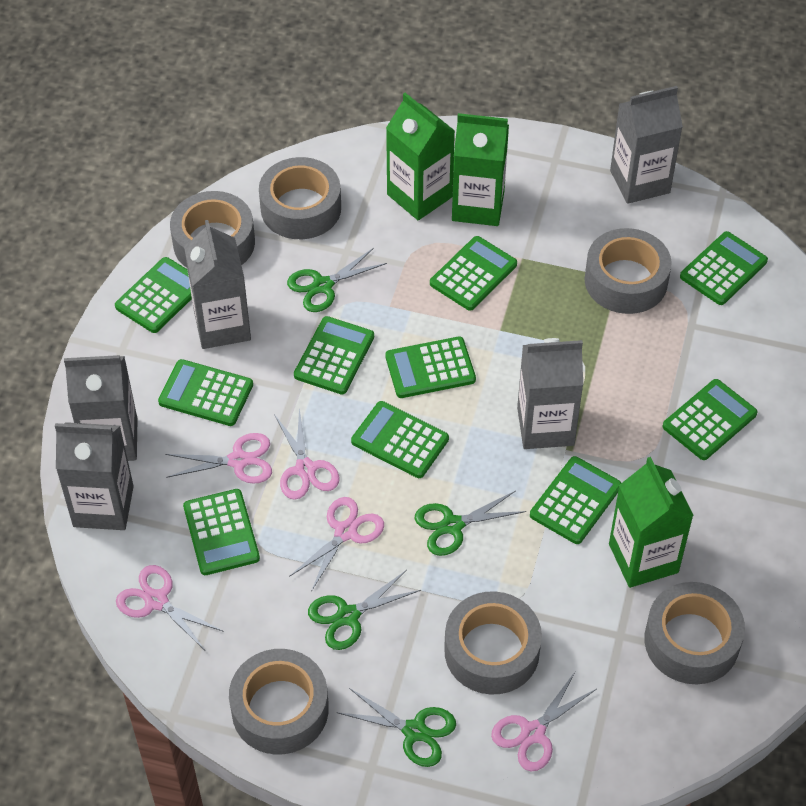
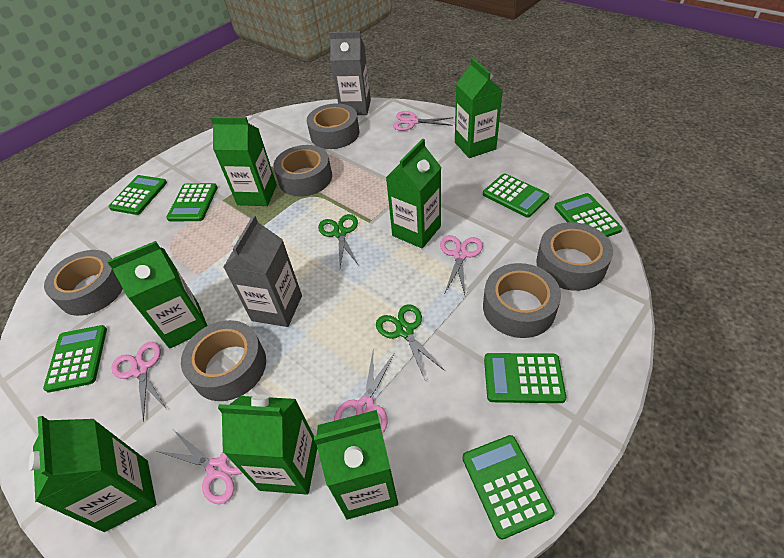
green calculator: [115,257,192,333] [158,359,253,426] [183,489,260,575] [294,316,374,394] [351,401,449,478] [385,336,476,398] [430,236,517,311] [530,456,621,544] [662,379,758,460] [680,231,768,305] = 10 -> [43,325,107,392] [108,175,167,215] [166,183,218,221] [462,435,555,539] [483,173,550,218] [484,353,566,403] [554,193,623,237] = 7
green carton: [386,93,455,221] [452,113,509,226] [609,457,694,588] = 3 -> [29,415,156,532] [107,241,207,349] [211,117,277,206] [218,394,317,495] [314,410,398,519] [386,139,442,248] [455,58,503,158] = 7
green scissors: [287,248,387,312] [308,570,421,650] [336,688,456,767] [414,491,526,556] = 4 -> [318,214,359,267] [376,304,445,379] = 2
grey carton: [55,422,134,530] [64,355,138,461] [184,220,251,349] [517,338,583,449] [610,86,683,204] = 5 -> [223,215,302,327] [330,31,371,115] = 2

